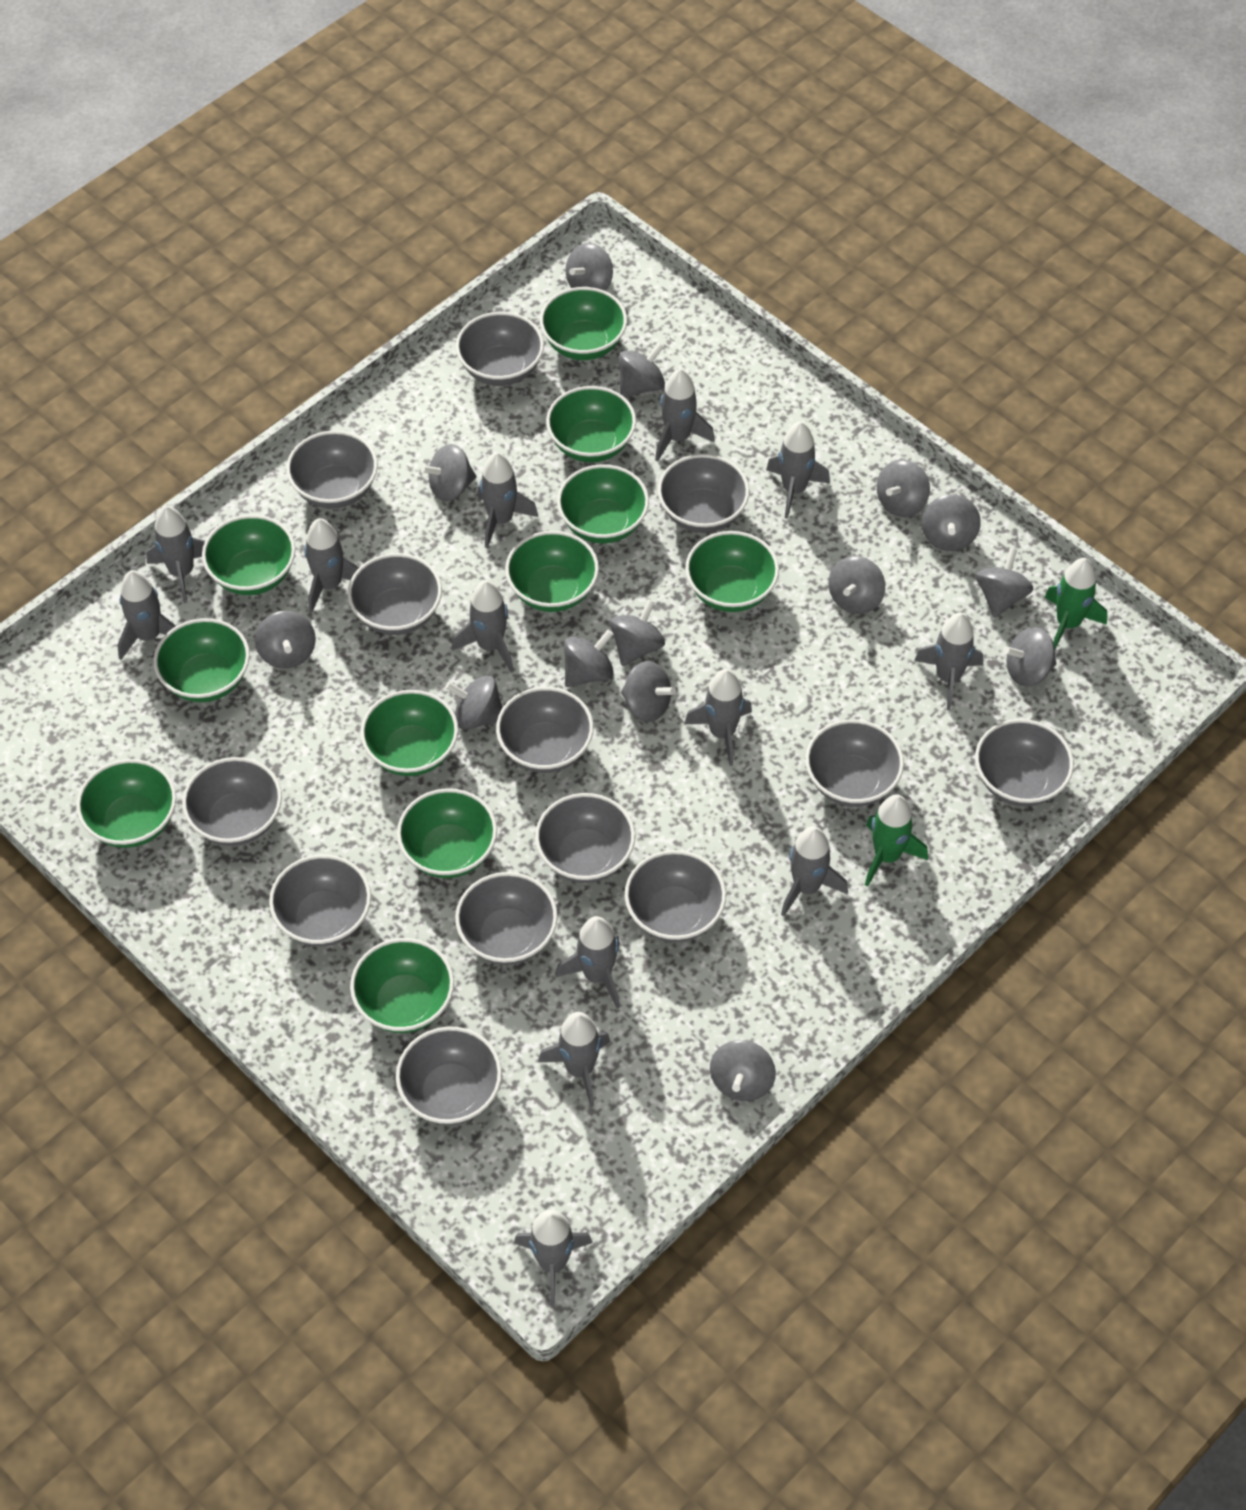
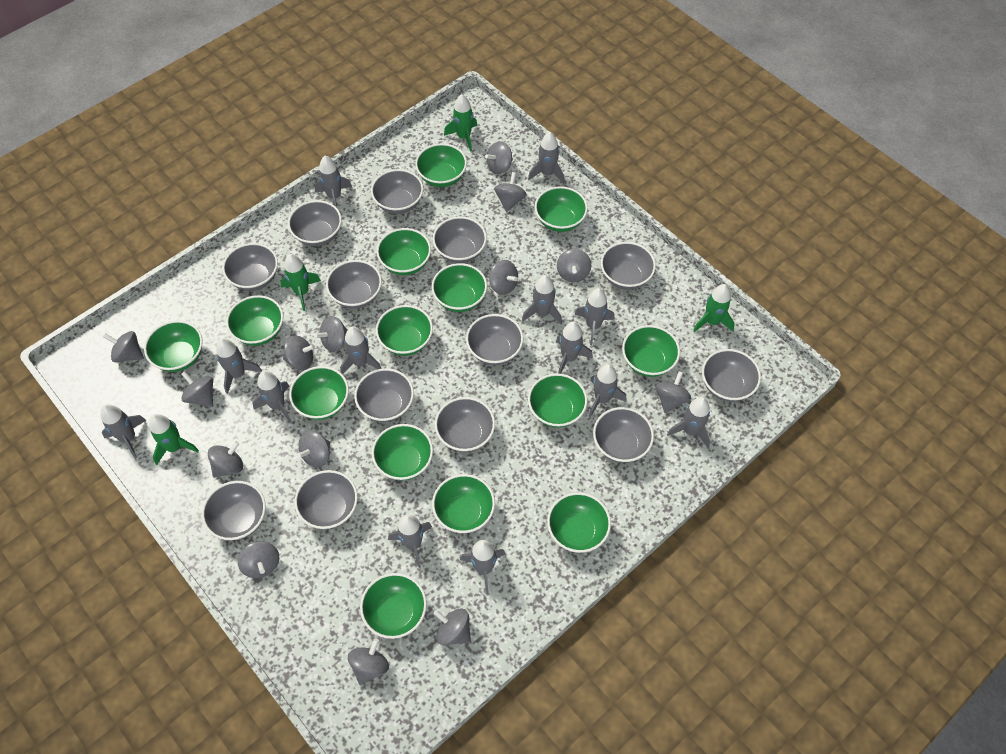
green bowl: [76,759,176,848] [154,618,250,702] [202,515,296,595] [350,938,454,1033] [361,690,458,776] [397,788,497,878] [505,531,599,612] [540,287,627,360] [546,386,636,463] [557,464,649,543] [685,531,779,612] = 11 -> [144,320,203,372] [226,295,283,346] [289,366,349,420] [360,573,427,639] [372,424,433,481] [376,228,431,275] [376,305,433,356] [415,144,467,187] [432,263,487,312] [432,474,495,533] [528,373,588,428] [535,186,588,232] [547,492,611,553] [622,325,680,377] = 14
green rocket: [865,794,928,886] [1044,558,1107,649] = 2 -> [149,414,199,465] [281,254,321,311] [444,94,477,152] [693,284,735,332] = 4

